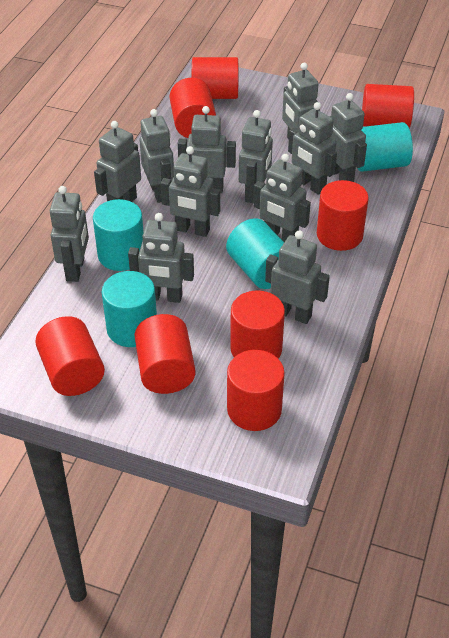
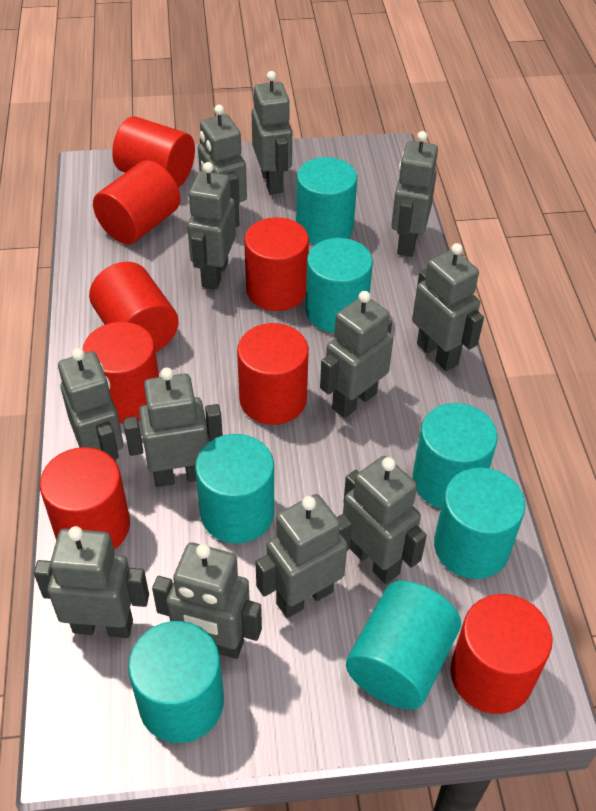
turquoise cylinder: [93,199,144,271] [102,271,157,347] [226,218,284,289] [357,122,413,172] = 4 -> [128,621,224,743] [195,434,274,543] [296,157,357,245] [306,238,373,333] [346,581,461,709] [413,403,497,508] [434,467,525,579] = 7

